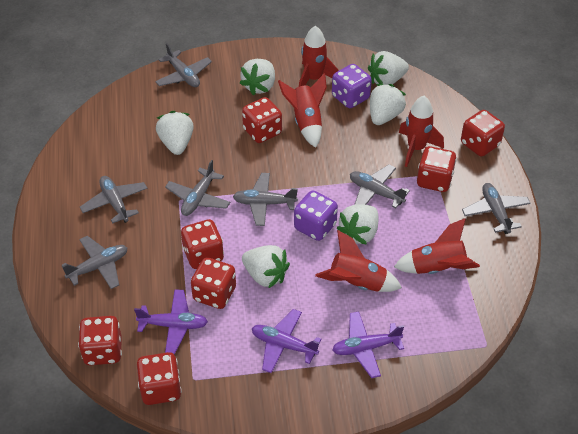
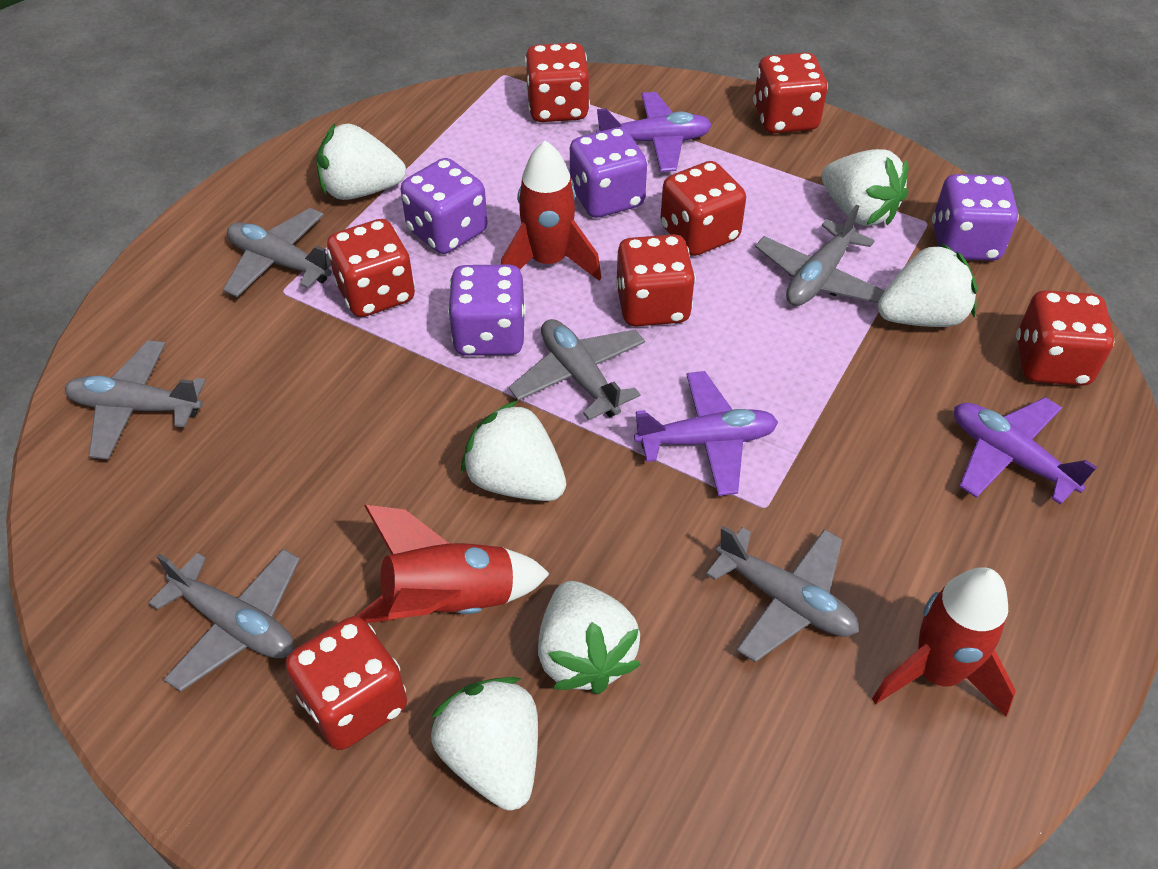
grey plane: [62,236,128,289] [80,176,148,223] [155,43,212,87] [165,160,230,216] [233,173,298,226] [350,164,410,208] [462,183,531,234] = 7 -> [65,340,206,459] [149,549,300,692] [223,208,332,297] [509,319,645,420] [706,526,859,662] [755,205,885,306] = 6
purple dice: [294,191,338,241] [332,64,372,108] = 2 -> [401,158,488,254] [448,265,526,356] [570,127,647,218] [932,174,1019,261] = 4
red rocket: [278,73,327,148] [299,26,339,87] [315,230,402,292] [394,218,480,274] [399,96,444,167] = 5 -> [356,505,550,623] [501,141,601,281] [872,567,1016,716] = 3

